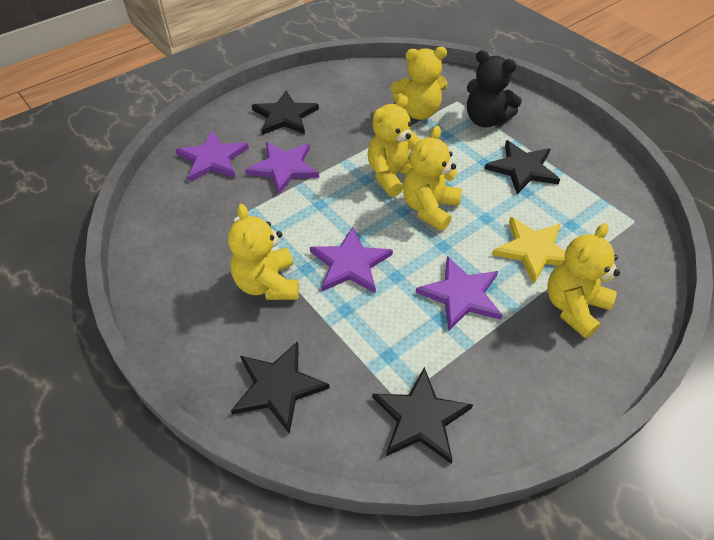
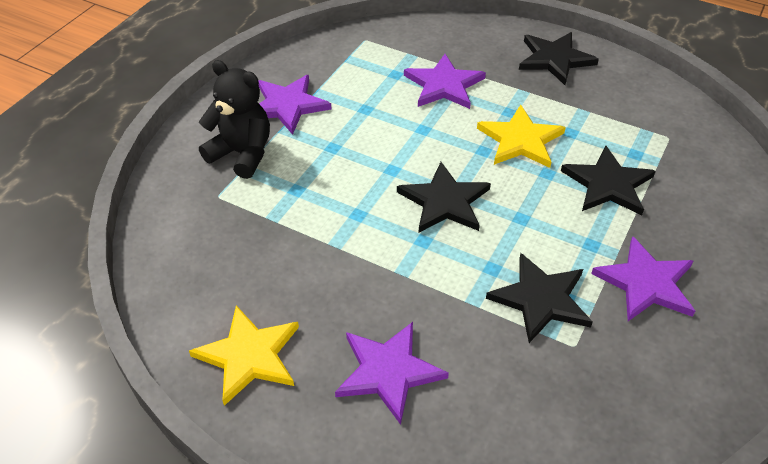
yellow star: [492,217,565,284] = 1 -> [189,305,299,406] [477,105,566,168] = 2
yellow teddy bear: [228,204,299,300] [368,95,420,197] [391,47,447,120] [403,126,462,231] [547,223,620,339] = 5 -> none = 0

